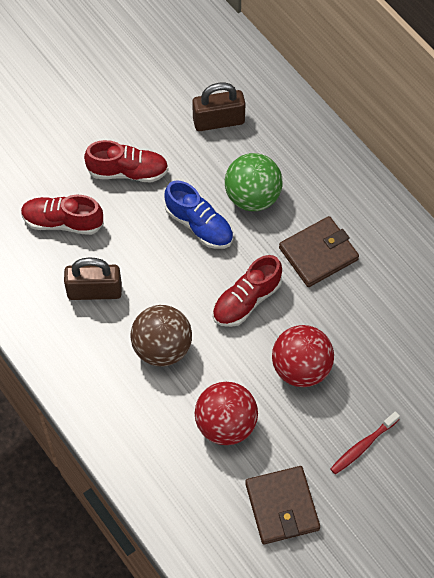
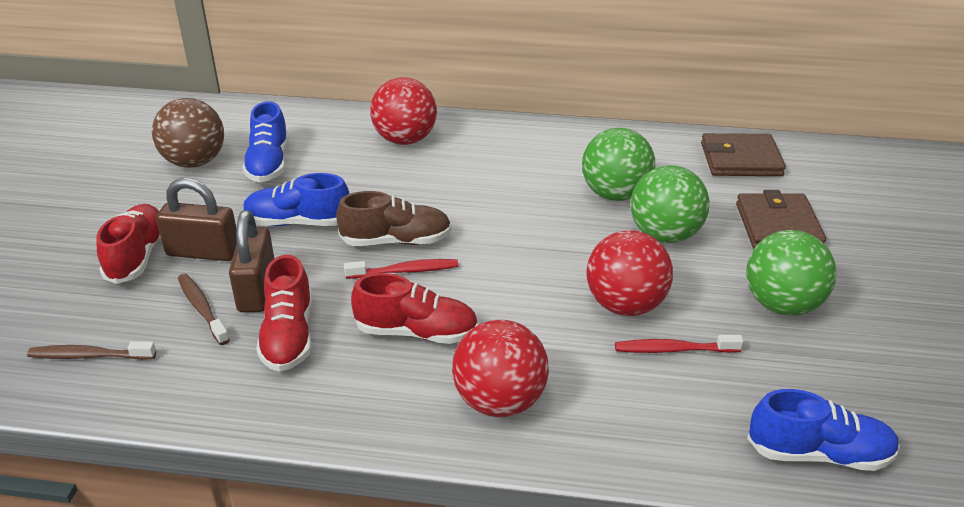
blue shoe: [164,180,233,249] = 1 -> [242,101,289,182] [243,173,350,226] [747,389,900,471] = 3
brown shoe: none = 0 -> [336,191,451,246] = 1
brown toothbrush: none = 0 -> [27,341,156,360] [178,274,230,345] = 2
green ball: [225,153,283,211] = 1 -> [582,128,655,201] [631,165,710,243] [746,230,836,316] = 3
red ball: [195,382,258,445] [272,325,334,387] = 2 -> [370,77,437,145] [452,320,549,417] [586,230,673,316] = 3
red toothbrush: [330,411,400,474] = 1 -> [344,259,458,279] [615,335,743,353] = 2

